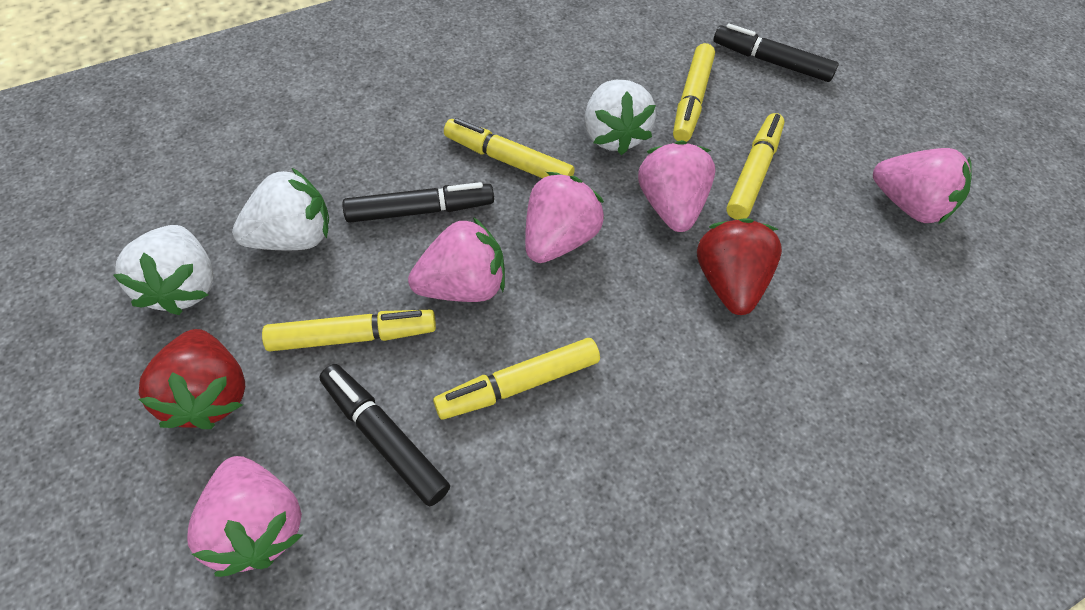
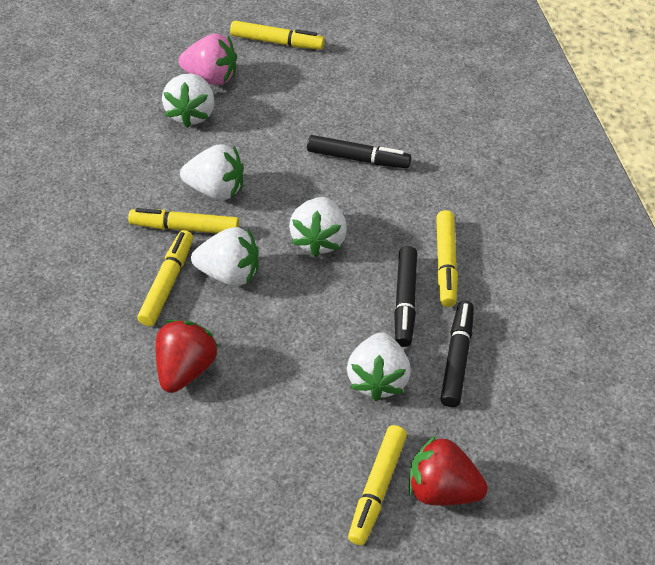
pink strawberry: [187,456,303,577] [408,217,505,302] [525,172,604,263] [638,140,715,232] [873,148,972,224] = 5 -> [179,33,237,85] = 1
white strawberry: [113,225,214,315] [232,167,329,250] [585,80,656,155] = 3 -> [162,73,215,128] [180,144,244,200] [191,227,259,286] [289,197,347,257] [347,332,411,401] = 5

